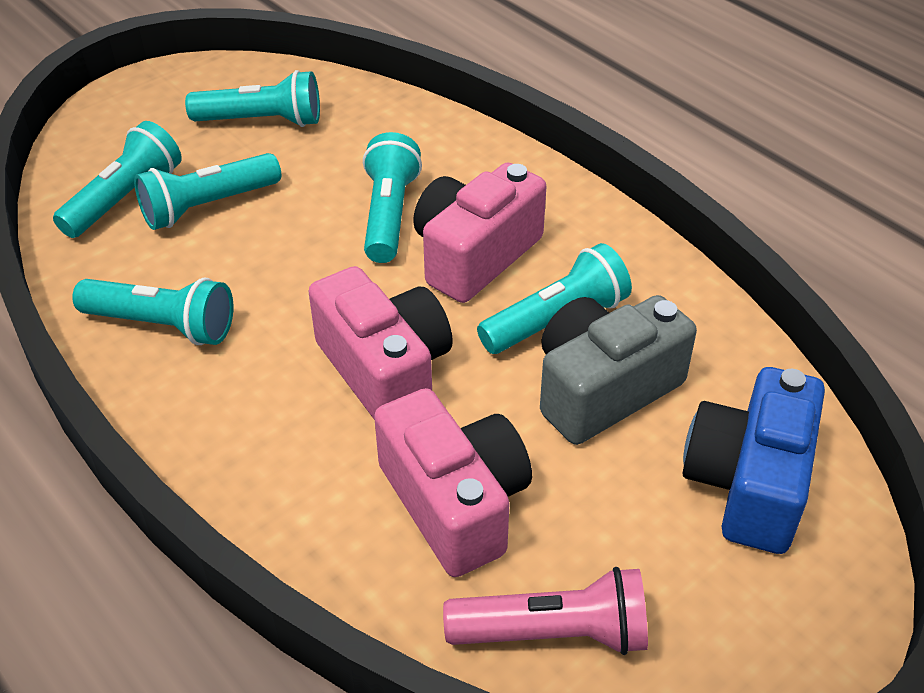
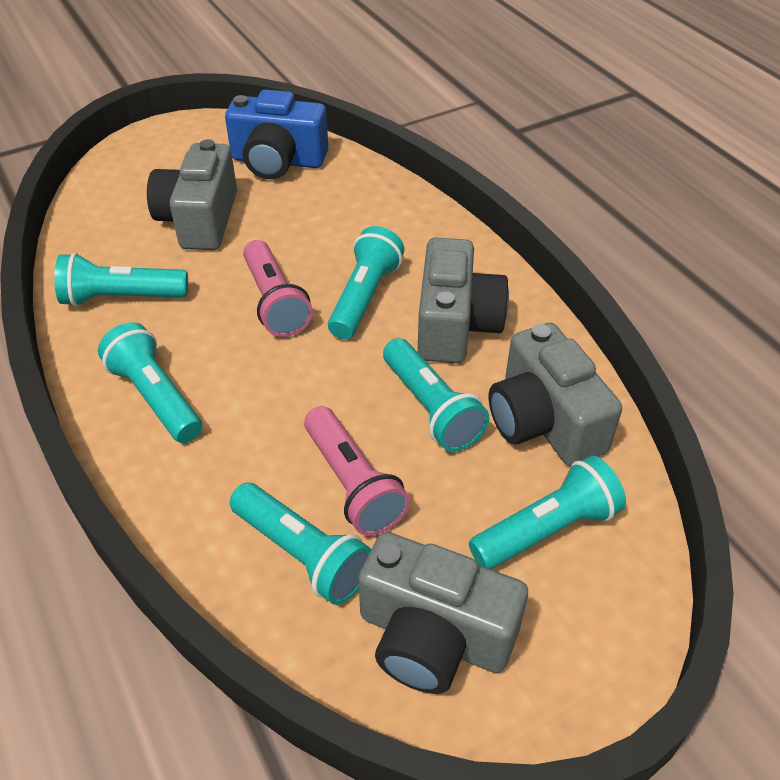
grey camera: [540,295,697,445] = 1 -> [147,139,237,250] [358,532,528,694] [417,238,509,363] [488,323,622,466] = 4
pink camera: [308,266,453,420] [374,388,532,577] [413,163,546,303] = 3 -> none = 0
pink flashlight: [443,567,648,655] = 1 -> [243,240,313,337] [304,406,410,536] = 2

